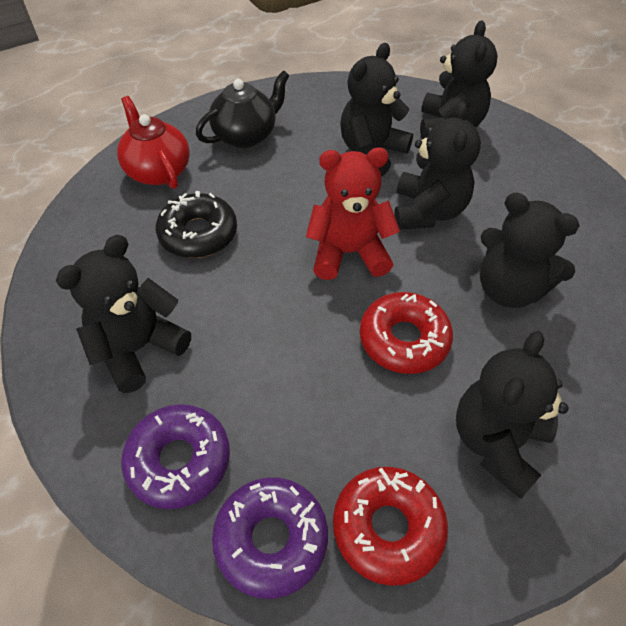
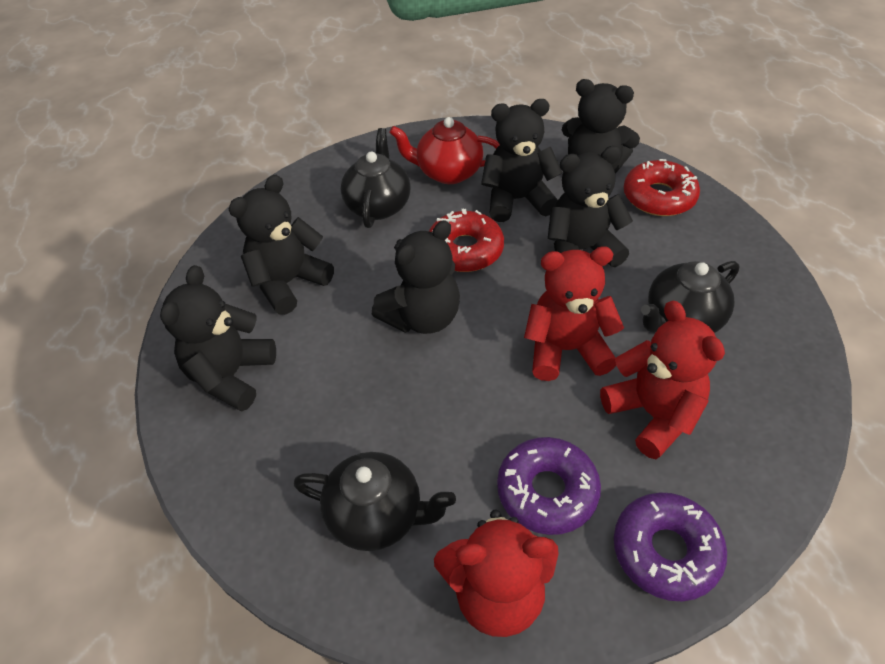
black donut: [156,191,237,258] = 1 -> none = 0
black teapot: [196,70,290,148] = 1 -> [294,452,456,551] [341,128,410,228] [641,261,740,333] = 3
red teddy bear: [306,147,400,280] = 1 -> [434,510,559,637] [524,246,624,381] [600,301,725,459] = 3

